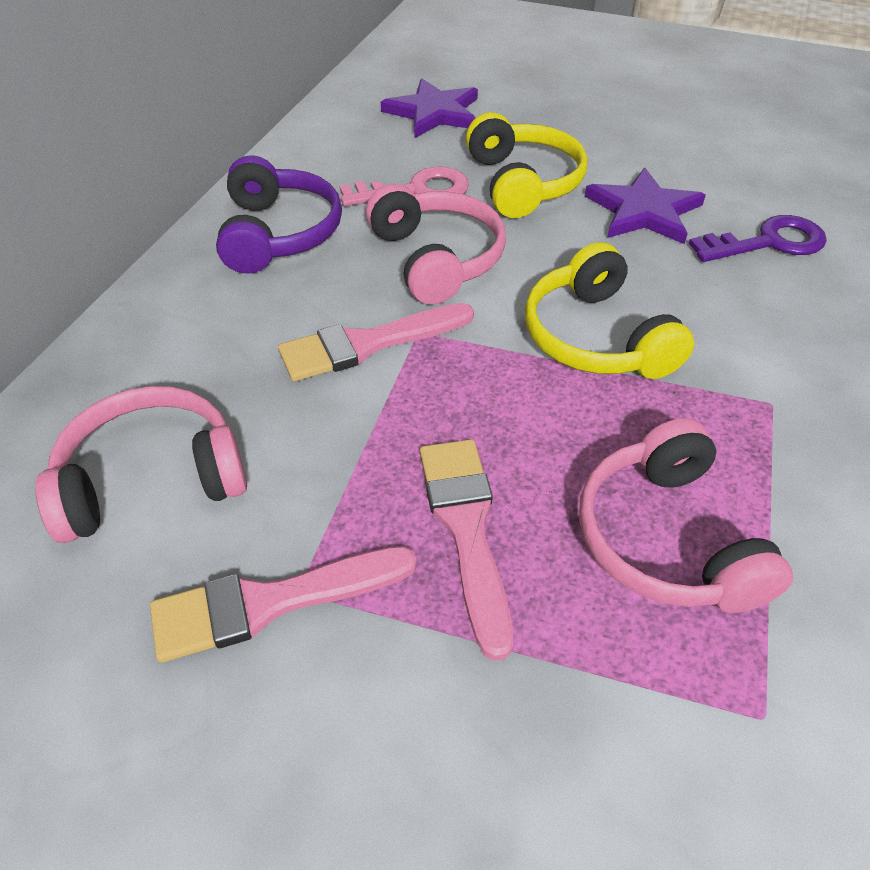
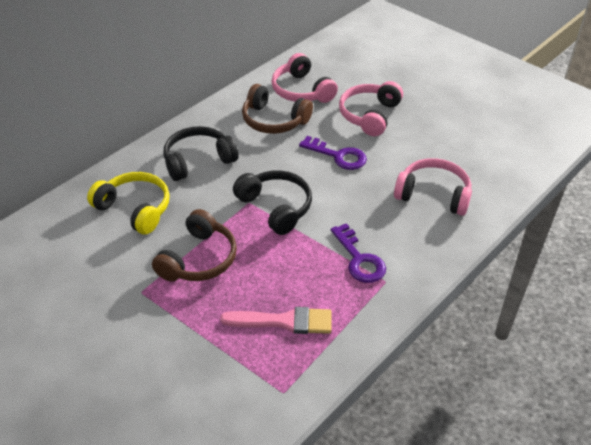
black headphones: none = 0 -> [163,126,239,181] [233,170,312,235] = 2
brown headphones: none = 0 -> [152,209,237,282] [242,84,313,134] = 2
pink brush: [150,546,417,663] [278,303,474,382] [420,439,513,661] = 3 -> [220,307,332,334] = 1
pink key: [340,167,469,206] = 1 -> none = 0
purple headphones: [216,155,342,273] = 1 -> none = 0
purple key: [689,215,827,262] = 1 -> [299,136,367,170] [331,223,386,283] = 2
purple star: [381,78,478,138] [585,168,706,244] = 2 -> none = 0
yellow headphones: [466,112,588,218] [525,242,694,379] = 2 -> [87,172,170,234] = 1

